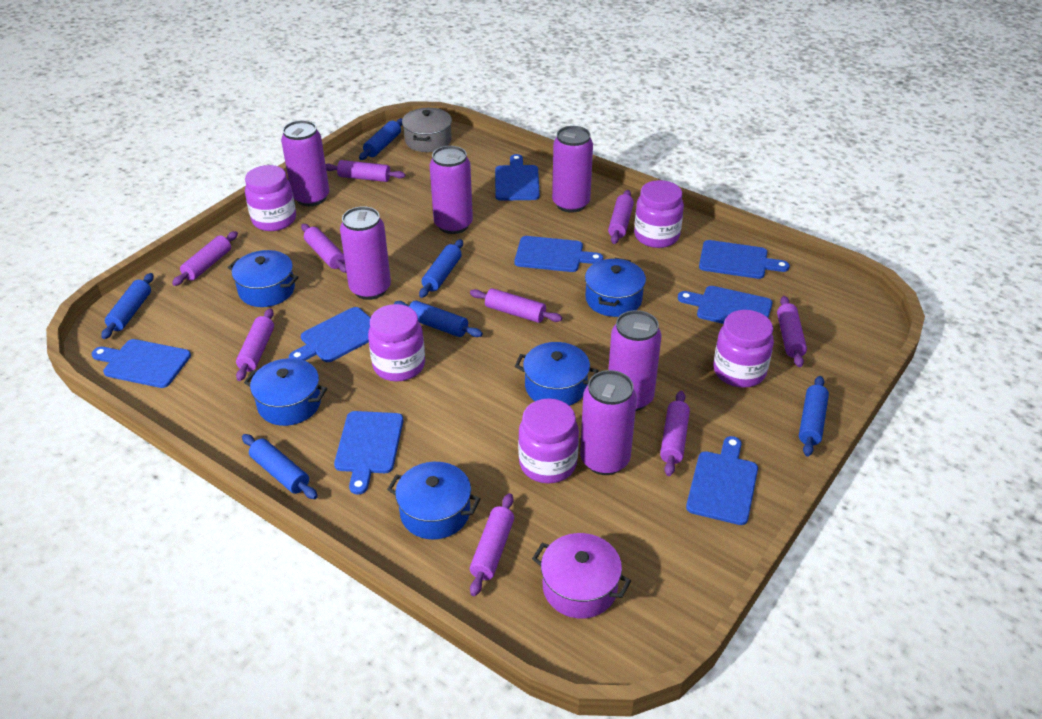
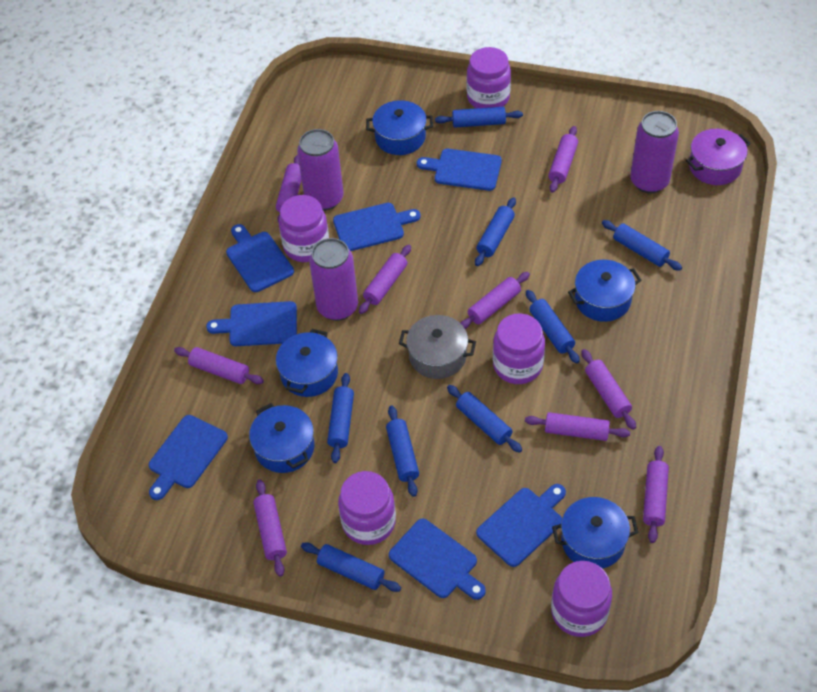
blue cutting board: [92,339,191,388] [289,307,370,362] [334,411,403,495] [495,154,540,201] [514,236,603,272] [678,286,773,324] [686,436,758,525] [699,240,790,279] = 8 -> [149,415,228,500] [206,301,297,346] [226,224,294,292] [333,203,421,251] [389,519,486,600] [417,149,502,191] [476,484,566,567] = 7
blue rolling pin: [101,273,154,339] [242,434,318,499] [359,118,403,160] [394,300,483,337] [419,239,463,298] [799,376,829,457] = 6 -> [301,542,401,592] [327,373,354,463] [386,406,419,497] [435,107,523,128] [447,385,522,453] [475,197,516,266] [526,290,580,364] [602,220,682,271] = 8
purple can: [281,120,329,206] [340,206,391,300] [430,146,473,234] [552,126,593,213] [580,370,637,475] [608,310,662,411] = 6 -> [297,129,344,211] [309,238,358,321] [630,111,679,193] = 3

